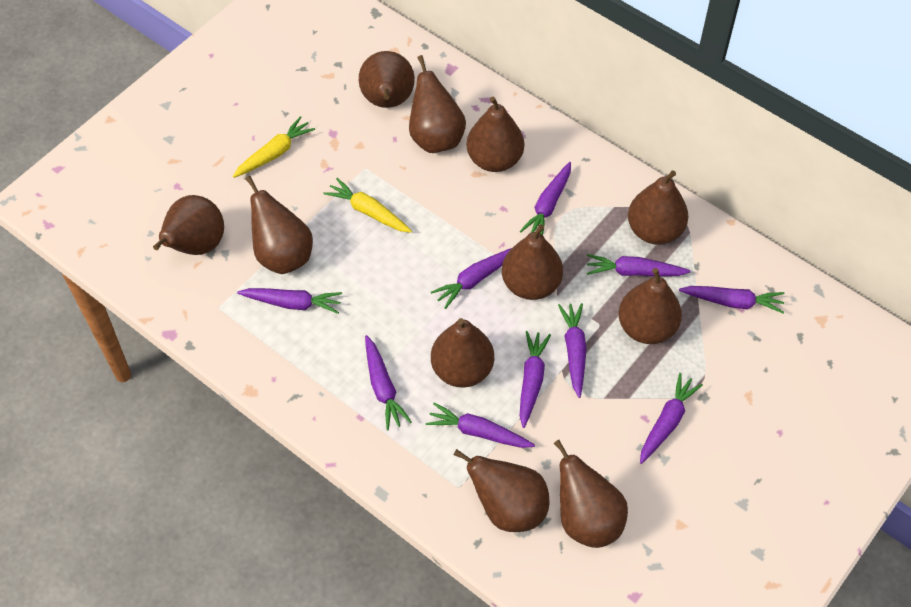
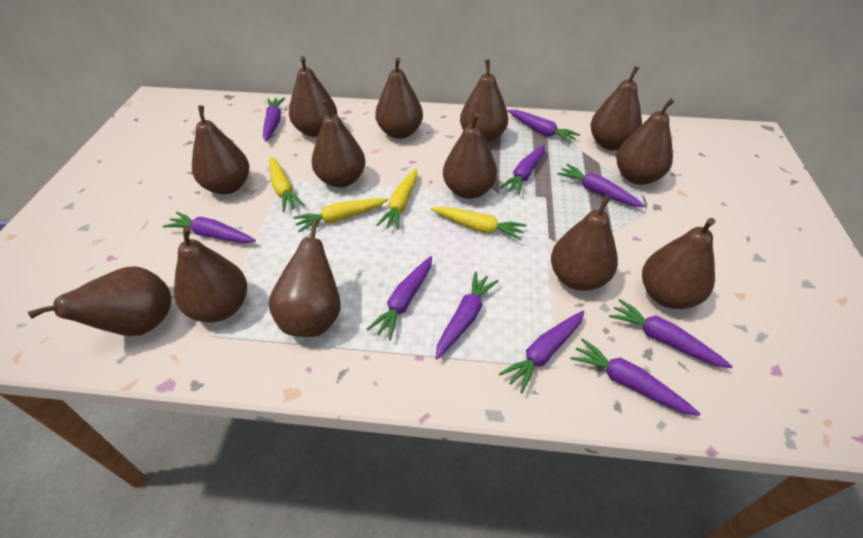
brown pear: [153,195,224,255] [245,176,313,274] [359,51,415,108] [409,55,466,153] [431,318,494,388] [454,449,550,532] [467,97,524,172] [502,224,563,300] [554,440,628,548] [618,268,682,344] [628,170,689,245] = 11 -> [28,266,171,336] [174,226,247,322] [192,106,249,194] [268,219,341,337] [289,56,337,137] [311,100,365,188] [375,57,423,139] [443,113,497,199] [460,59,508,143] [551,195,618,291] [590,66,642,150] [616,98,674,185] [642,218,715,309] = 13
yellow carrot: [233,116,315,178] [323,178,412,233] = 2 -> [269,157,305,212] [293,198,388,232] [376,168,417,230] [431,207,527,241] = 4

